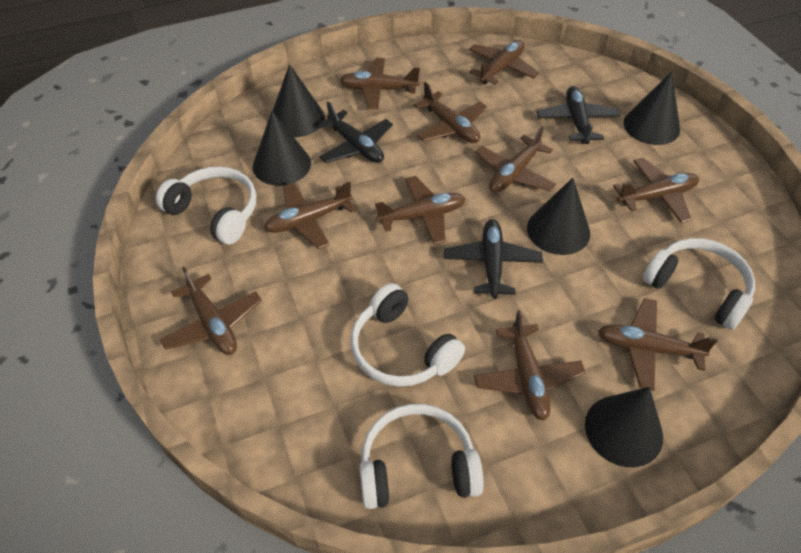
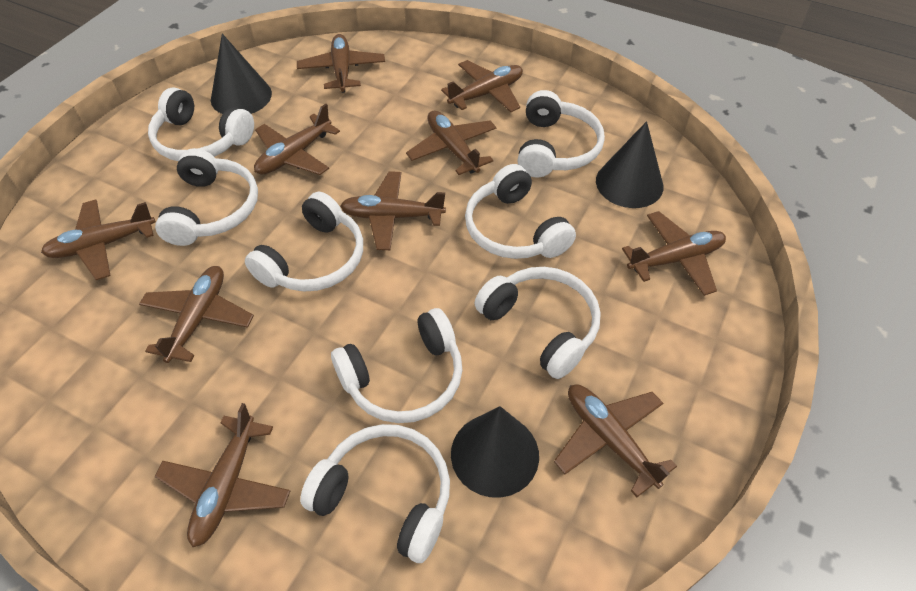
black cone: [253,111,311,186] [273,64,325,137] [527,178,590,255] [585,387,663,467] [624,72,680,145] = 5 -> [211,34,272,114] [451,406,539,498] [596,121,663,208] = 3
black plane: [317,101,393,163] [444,219,543,299] [536,86,621,144] = 3 -> none = 0
white headphones: [156,166,256,244] [351,283,465,387] [360,404,484,509] [643,238,755,330] = 4 -> [148,88,254,161] [155,148,258,246] [245,192,363,292] [300,424,450,563] [331,308,463,423] [465,164,576,259] [475,267,601,379] [517,90,605,177] = 8

